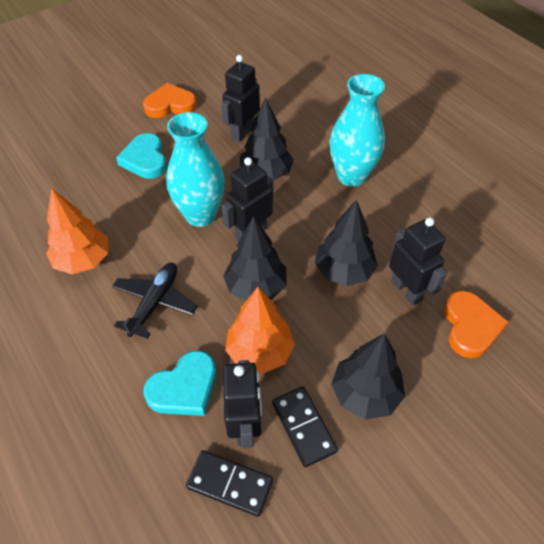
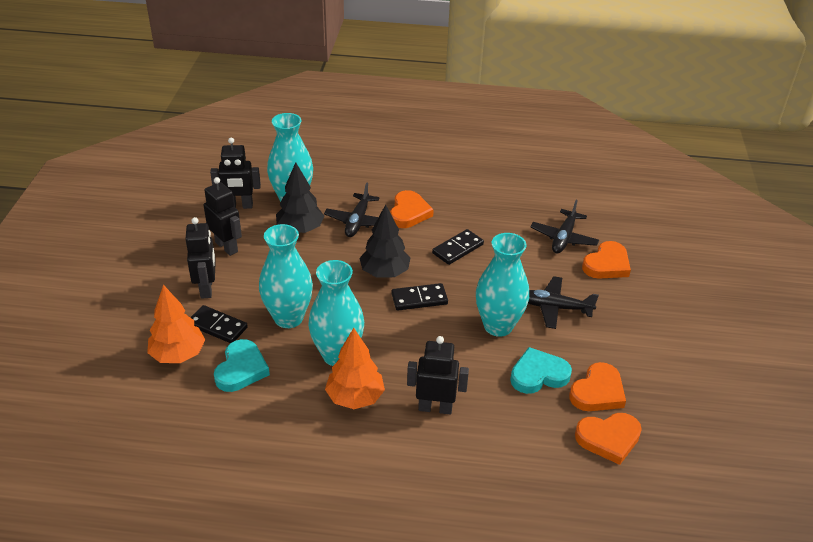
black domino: [186,450,273,517] [272,387,338,467] = 2 -> [190,305,248,343] [391,283,448,311] [432,229,484,265] = 3
black plane: [112,263,198,339] = 1 -> [324,183,380,237] [528,276,599,329] [531,200,599,254] = 3
black tree: [223,216,287,301] [240,98,294,180] [315,199,378,286] [331,333,405,420] = 4 -> [276,162,324,233] [359,205,410,278] = 2
orange heart: [143,83,197,118] [444,291,508,358] = 2 -> [390,190,434,228] [569,362,626,411] [575,413,642,465] [582,241,631,279] = 4
turquoise vase: [166,112,225,227] [330,74,385,187] = 2 -> [259,224,313,328] [267,113,313,202] [308,260,364,366] [476,233,529,337] = 4

